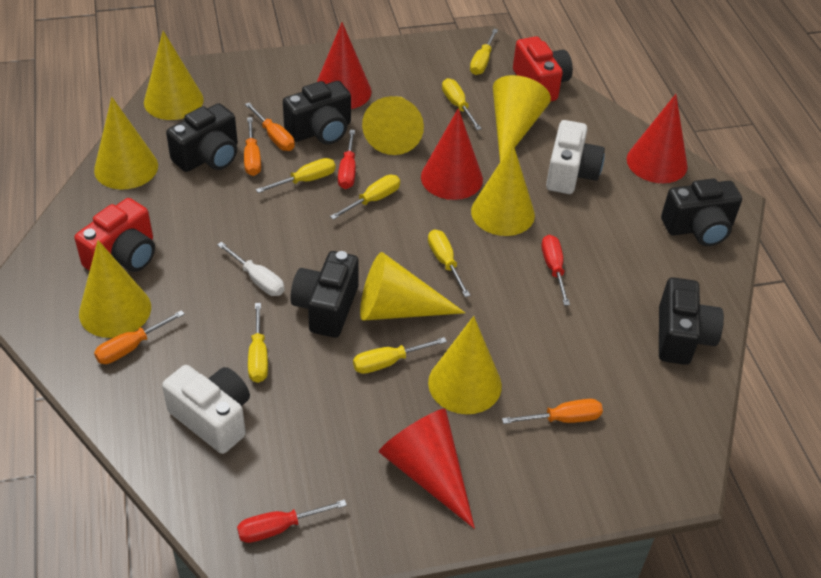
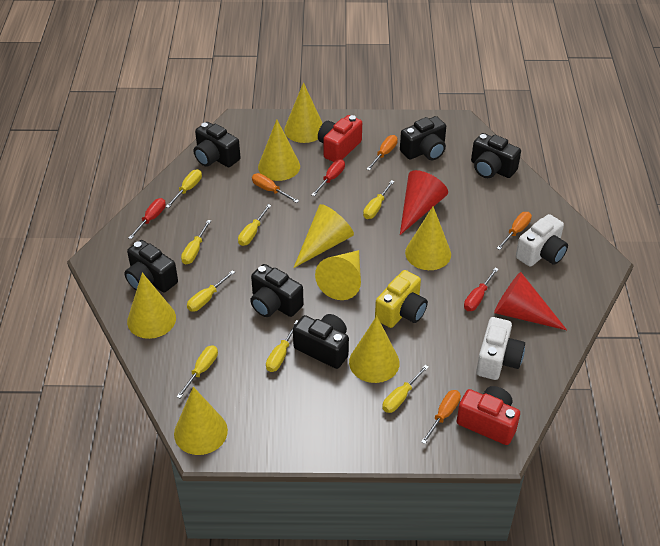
black camera: [166,103,238,172] [283,81,351,144] [291,251,359,338] [659,277,724,365] [661,179,742,246] = 5 -> [124,240,178,292] [194,122,240,167] [250,264,304,317] [293,314,349,369] [400,116,446,160] [471,133,521,178] = 6
red cone: [317,22,371,109] [379,409,475,529] [421,108,483,200] [627,94,688,183] = 4 -> [400,170,448,235] [494,272,567,330] = 2
white screwdriver: [217,242,285,296] = 1 -> none = 0
yellow camera: none = 0 -> [375,270,428,328] = 1
yellow screwdriver: [248,303,268,383] [256,158,336,193] [330,175,400,220] [353,337,447,374] [428,229,471,297] [442,78,482,130] [470,29,498,75] = 7 -> [166,169,202,208] [176,345,218,398] [181,220,211,265] [187,270,235,311] [238,204,271,246] [266,320,298,372] [363,180,395,219] [382,365,429,413] = 8

